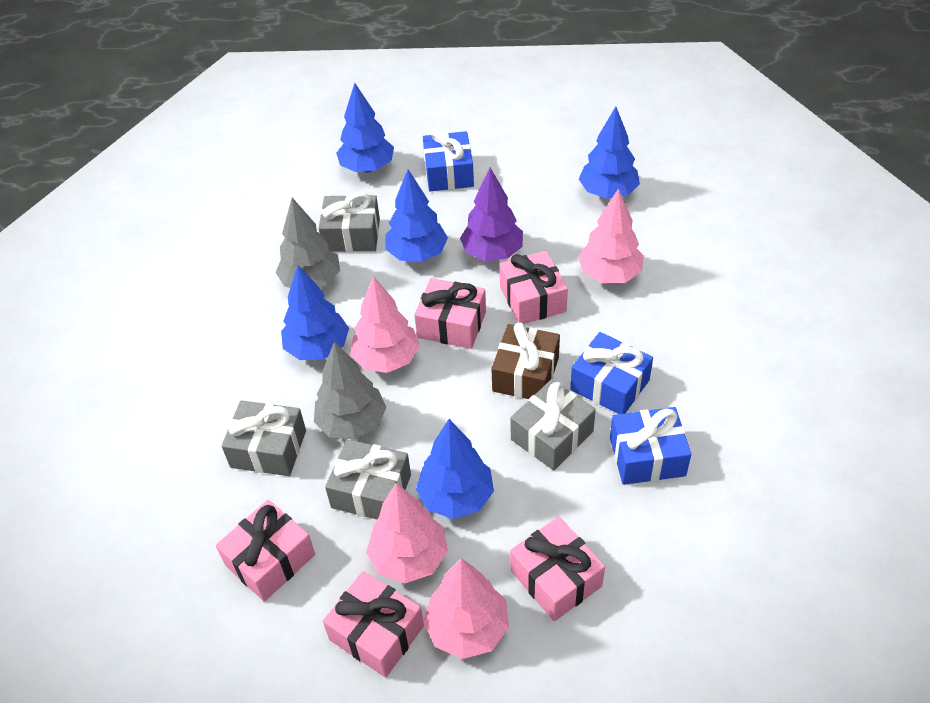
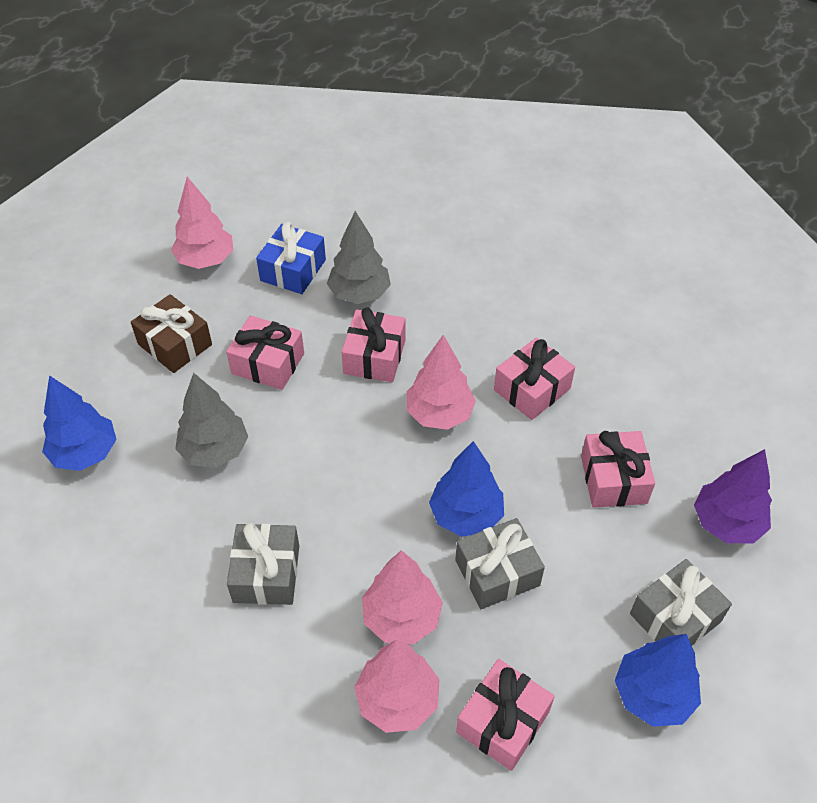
blue gift: [423,129,474,191] [570,332,653,414] [610,407,691,485] = 3 -> [256,222,326,294] = 1
blue tree: [281,265,349,360] [336,83,394,172] [385,169,448,262] [416,419,494,519] [579,107,640,199] = 5 -> [42,375,117,471] [429,441,504,537] [615,634,701,727] = 3
grey gift: [221,400,306,476] [318,192,380,252] [325,439,411,519] [510,380,596,470] = 4 -> [227,523,299,605] [455,518,545,609] [630,559,732,646] = 3

